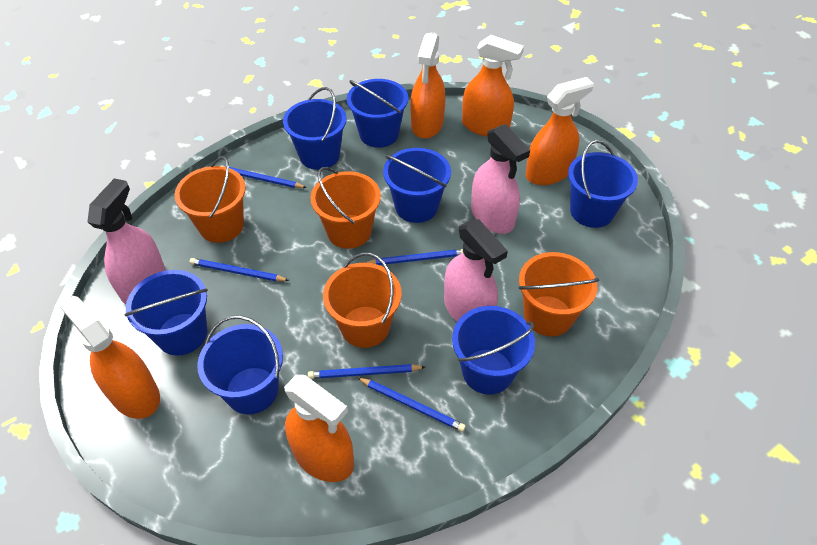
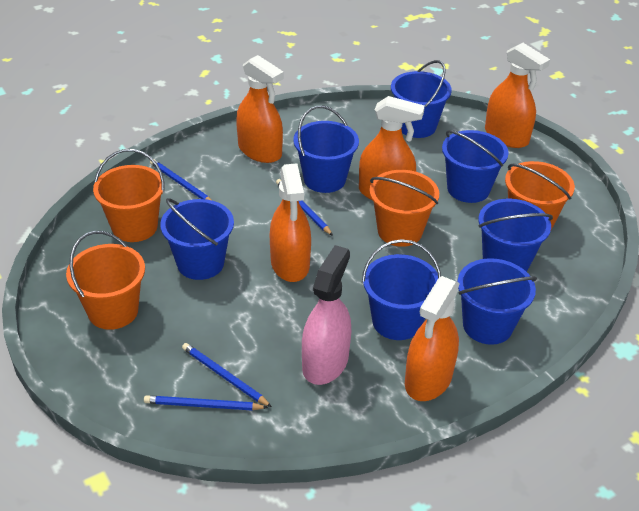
blue pencil: [190,258,290,281] [221,165,307,188] [308,364,425,379] [357,377,466,432] [365,249,463,265] = 5 -> [144,395,268,410] [150,159,211,200] [182,343,272,407] [276,179,333,236] = 4
pink spray bottle: [87,178,165,304] [444,219,508,322] [471,124,530,234] = 3 -> [302,245,351,385] = 1

